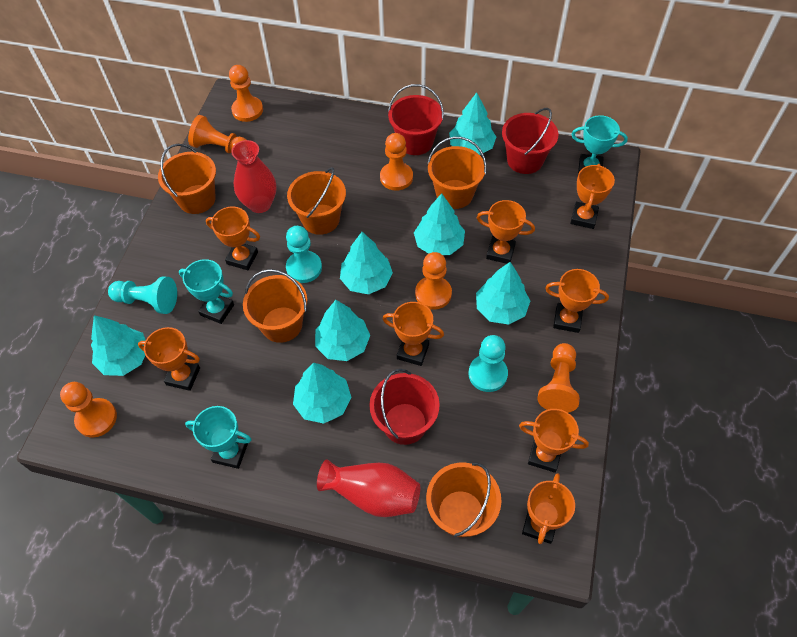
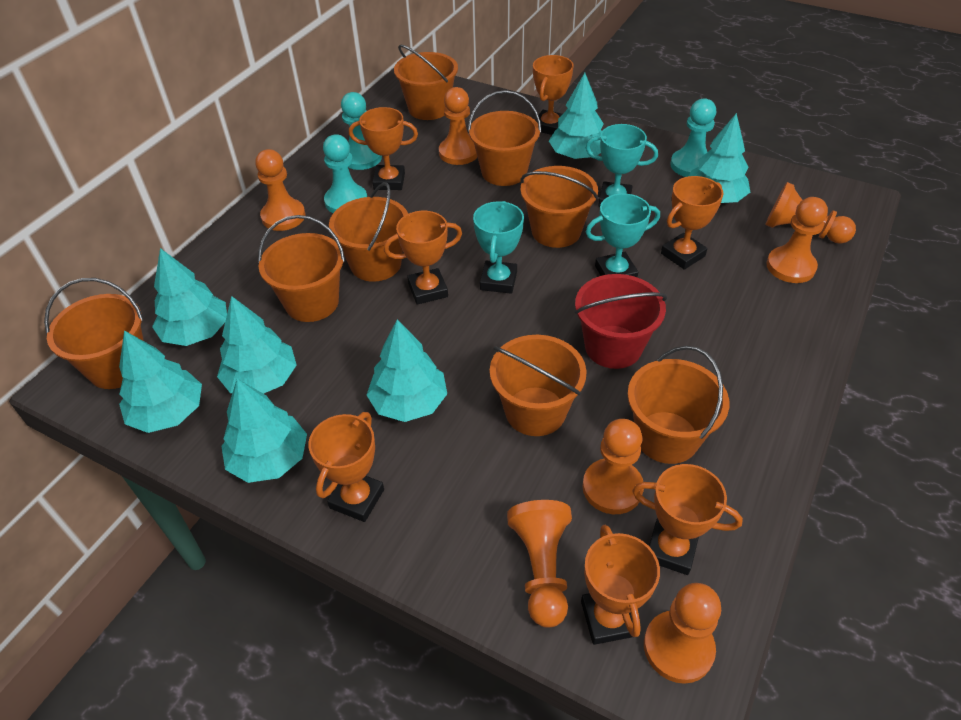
orange bucket: [158,144,216,214] [243,269,308,343] [287,167,346,235] [426,462,501,537] [427,137,487,209] = 5 -> [44,278,144,389] [258,215,345,322] [329,182,408,282] [394,44,458,120] [468,90,541,186] [490,335,586,436] [520,166,598,248] [627,346,729,464] = 8
orange pawn: [60,382,117,438] [188,115,246,153] [229,65,263,122] [380,133,413,191] [415,252,452,310] [537,343,580,413] = 6 -> [255,149,305,231] [439,87,477,165] [507,500,572,628] [583,419,644,514] [644,583,721,684] [765,182,856,244] [767,197,828,283] = 7
orange trophy: [138,327,200,391] [206,207,260,270] [382,302,444,366] [477,200,535,264] [519,409,589,473] [522,473,575,544] [545,269,609,333] [570,164,615,229] = 8 -> [308,412,384,522] [349,107,418,190] [384,211,462,305] [533,55,574,135] [581,525,660,645] [632,464,743,575] [661,176,723,270] = 7
red bucket: [369,369,440,445] [388,84,444,155] [502,108,558,174] = 3 -> [575,274,667,369] = 1
red vase: [231,140,276,213] [317,459,420,517] = 2 -> none = 0

